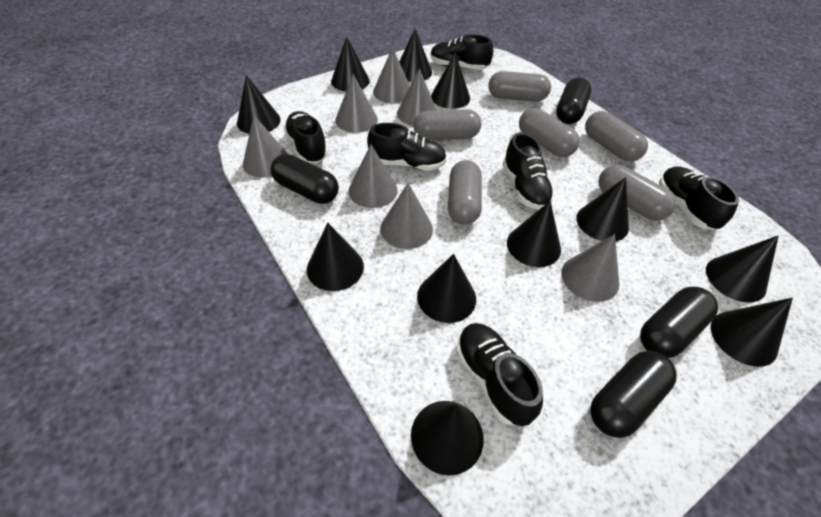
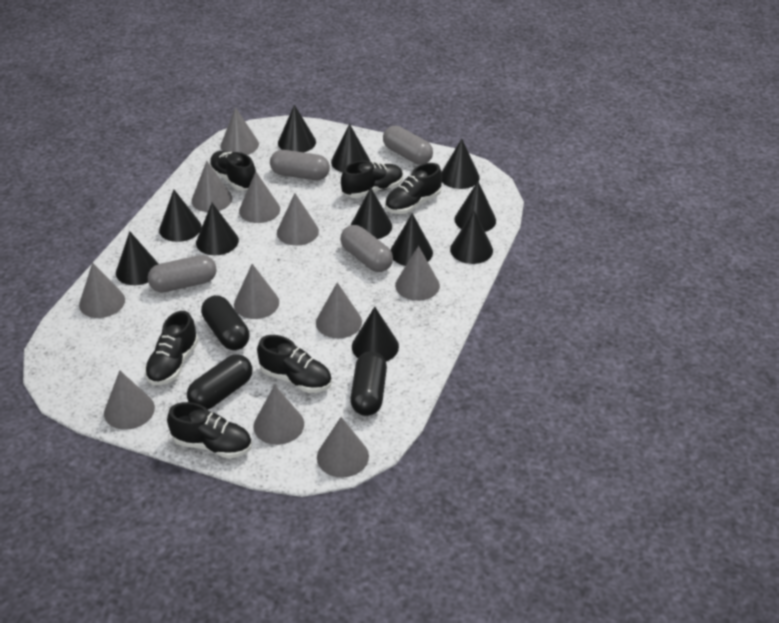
black capsule: [271,154,339,204] [556,77,591,124] [590,351,676,438] [640,287,718,358] = 4 -> [187,354,252,410] [201,295,250,350] [350,351,387,416] = 3
grey capsule: [413,109,481,140] [448,160,482,225] [488,71,551,102] [519,108,580,157] [585,111,648,162] [598,165,676,221] = 6 -> [148,255,217,292] [270,150,330,180] [340,225,393,272] [383,126,433,165] = 4
grey cone: [243,115,288,178] [335,74,378,133] [349,144,398,208] [373,47,410,103] [380,183,433,249] [397,68,436,126] [561,234,619,302] = 7 -> [79,263,125,318] [104,370,155,430] [192,161,233,212] [221,107,259,155] [234,264,279,319] [239,171,280,223] [253,385,304,445] [277,193,319,246] [316,282,362,338] [317,417,369,478] [395,246,440,301] = 11

